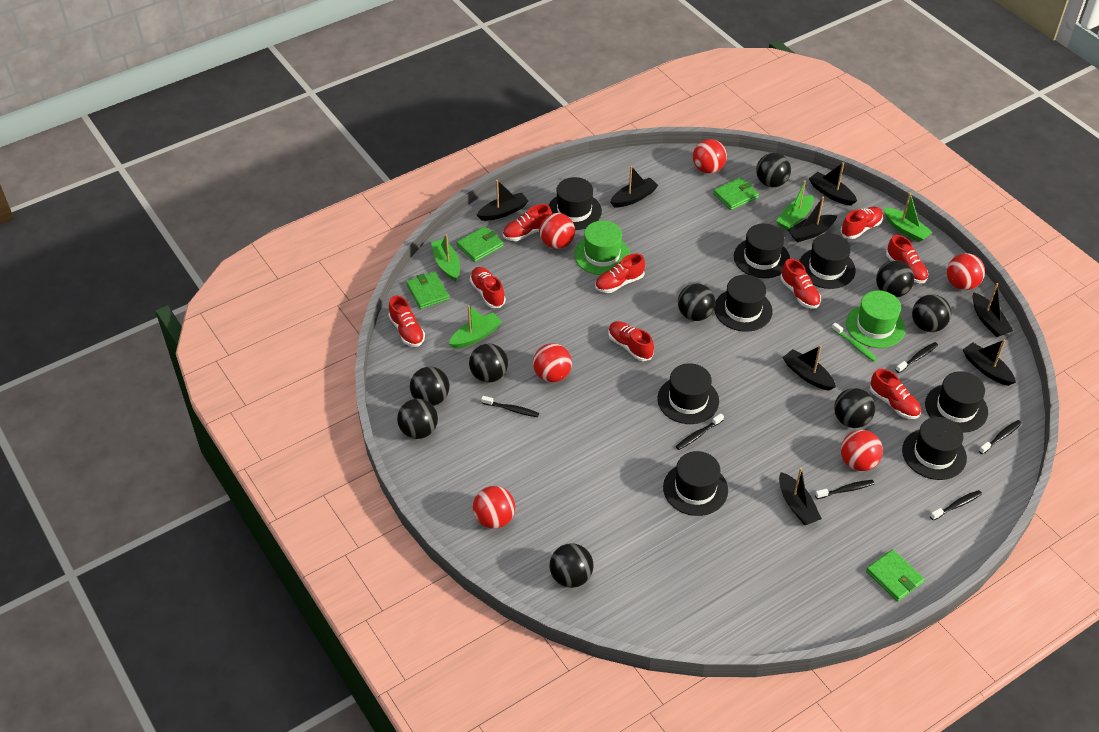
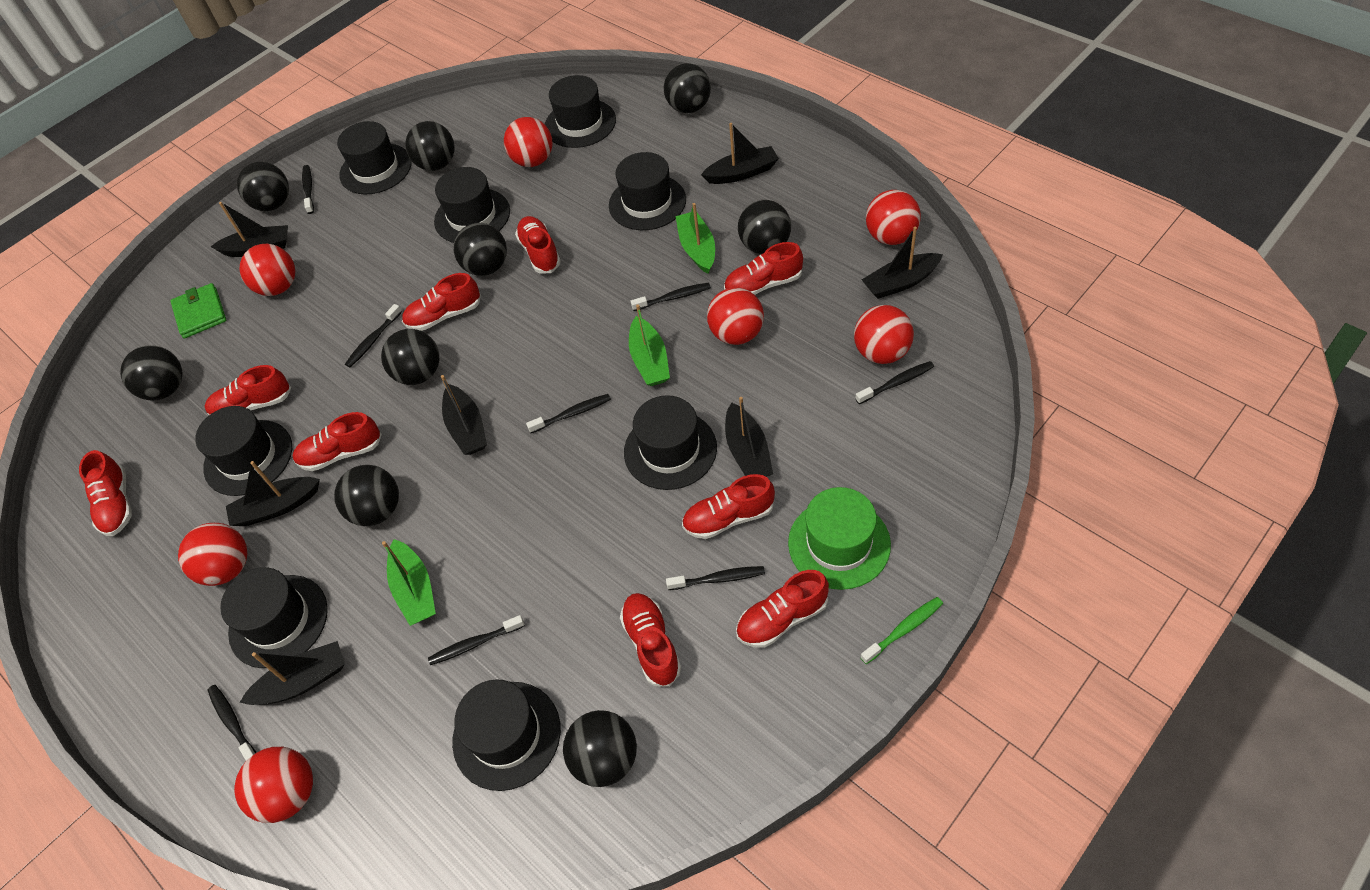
black boat: [477,180,529,221] [610,166,659,208] [779,468,822,525] [782,345,836,391] [788,197,837,242] [809,162,857,206] [963,339,1016,386] [972,283,1013,337] = 8 -> [211,202,288,257] [226,461,320,526] [239,641,345,705] [441,375,487,455] [701,123,779,184] [725,397,773,477] [862,227,943,299] = 7
black toothbrush: [481,396,539,417] [676,413,724,450] [815,480,874,499] [896,342,938,373] [930,490,982,520] [979,420,1022,454] = 6 -> [207,685,257,761] [302,165,314,214] [345,304,402,367] [428,615,525,665] [526,394,611,433] [630,283,711,311] [666,566,765,590] [855,361,934,404] = 8
green boat: [431,234,460,282] [449,305,502,349] [776,181,814,230] [884,193,933,242] = 4 -> [382,539,436,626] [629,304,670,386] [675,203,715,274] = 3
green hat: [574,220,630,275] [846,290,905,348] = 2 -> [788,487,891,590] = 1
green wallet: [406,272,449,309] [457,226,504,262] [713,177,759,210] [866,549,925,602] = 4 -> [170,283,226,339] = 1
red ball: [473,486,515,529] [533,343,572,382] [539,213,575,249] [693,139,727,173] [841,430,883,471] [947,253,985,290] = 6 -> [178,523,248,586] [234,747,313,823] [239,244,295,296] [504,117,552,167] [707,287,764,345] [854,305,914,364] [866,190,921,245] = 7

